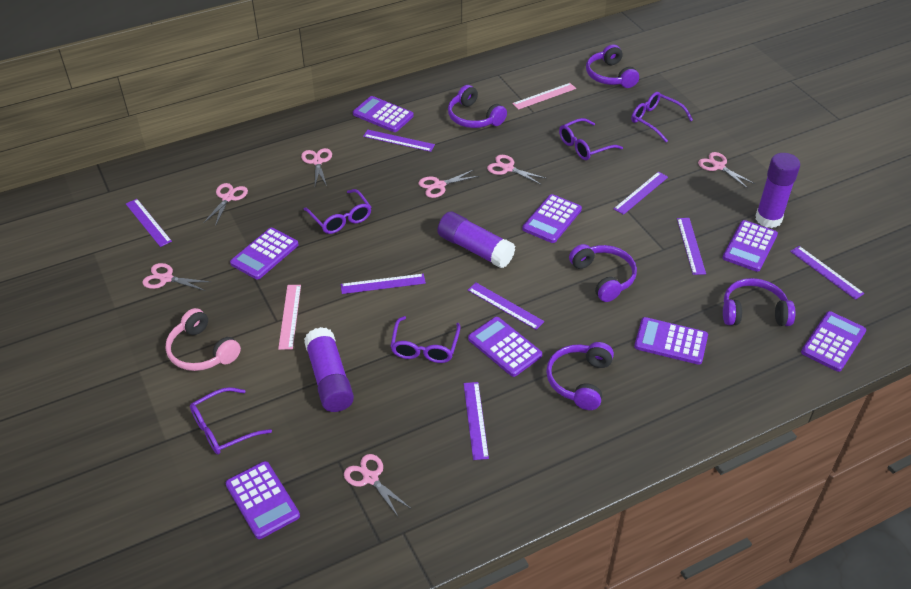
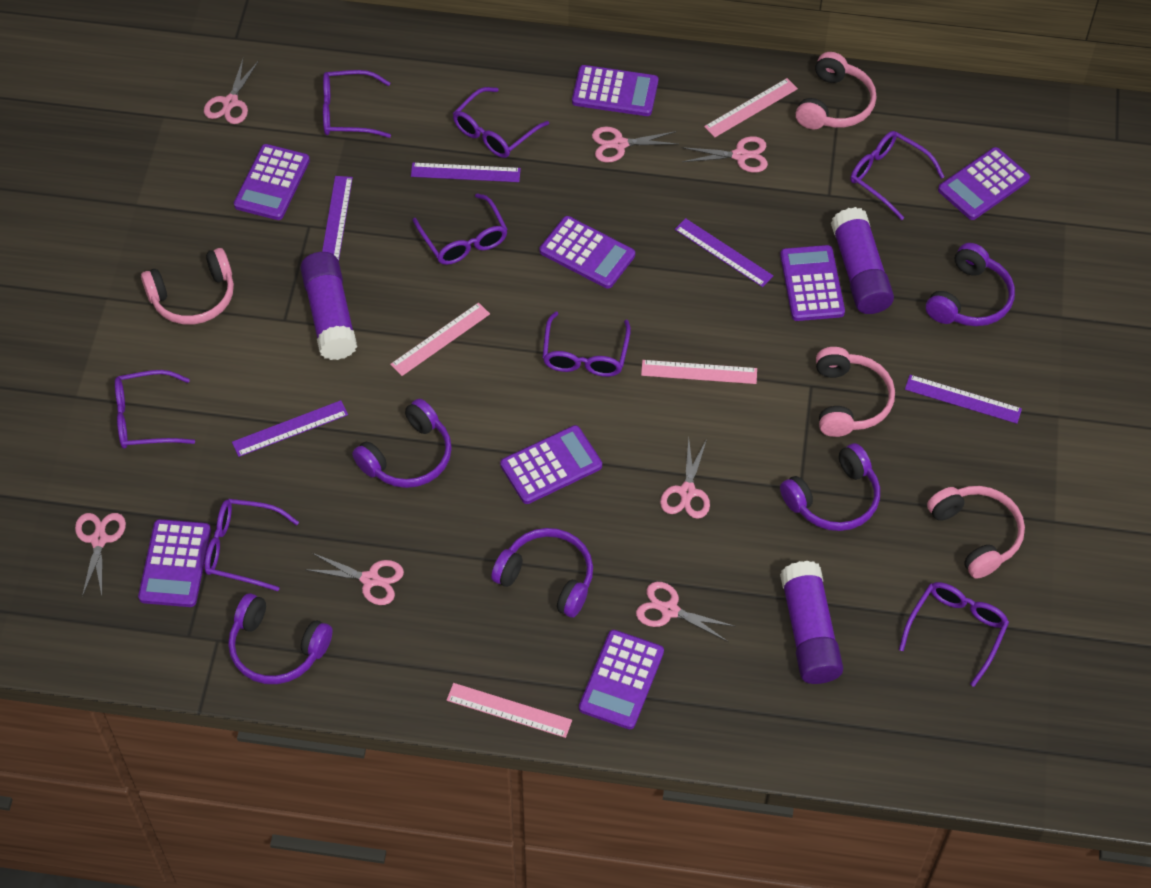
pink headphones: [166,308,241,371] = 1 -> [141,248,234,325] [796,52,876,129] [816,347,895,437] [927,486,1025,579] = 4
pink ruler: [278,285,301,350] [512,83,576,110] = 2 -> [390,302,490,376] [447,683,572,738] [641,360,757,384] [704,78,798,137] = 4
purple glasses: [190,387,272,454] [304,189,371,234] [391,316,461,363] [559,118,623,160] [631,92,693,142] = 5 -> [115,370,195,449] [204,499,299,591] [323,70,391,138] [412,193,508,265] [453,87,549,158] [543,311,631,377] [850,131,945,220] [899,582,1009,687] = 8
purple ruler: [126,199,172,247] [341,274,426,294] [363,130,435,152] [464,382,489,460] [468,283,544,330] [613,172,668,215] [677,218,706,275] [790,246,865,300] = 8 -> [232,400,348,457] [322,176,353,260] [411,163,521,182] [675,218,773,287] [905,375,1022,424] = 5

